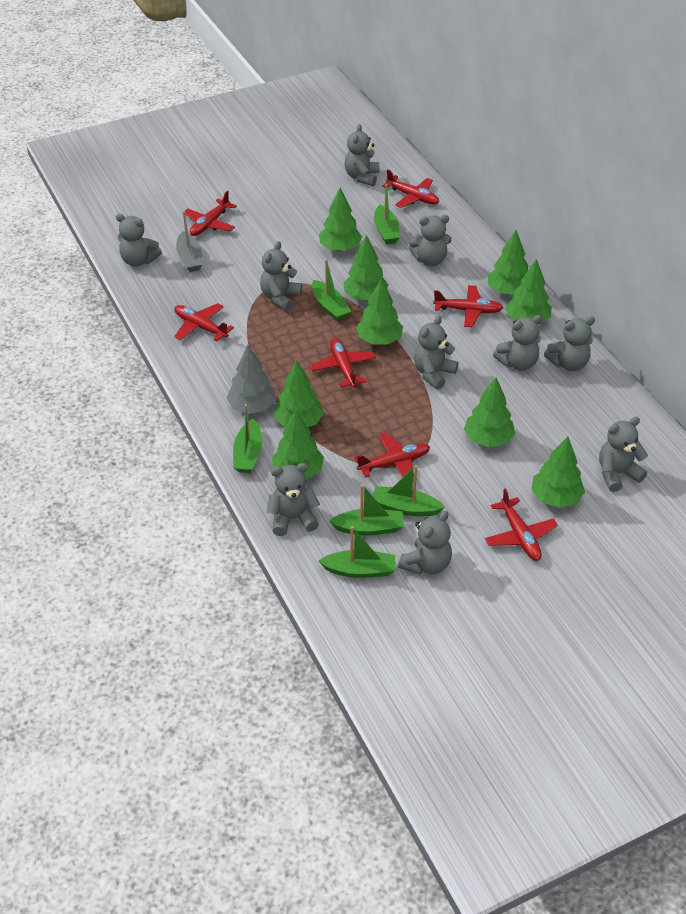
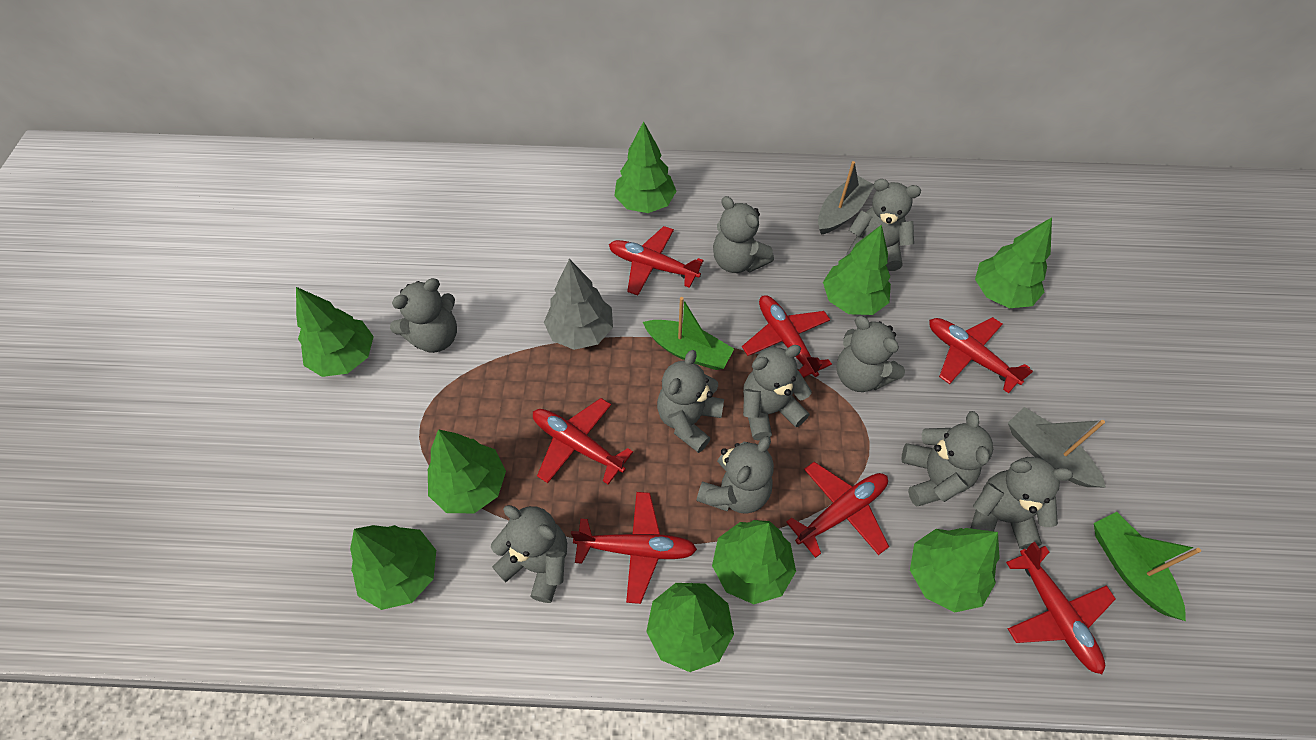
green boat: [233,404,262,473] [312,259,352,321] [318,526,395,578] [329,484,404,536] [373,465,445,516] [374,184,400,244] = 6 -> [643,297,734,370] [1094,512,1201,621] = 2
grey boat: [176,211,203,272] = 1 -> [818,161,874,235] [1008,407,1106,487] = 2

